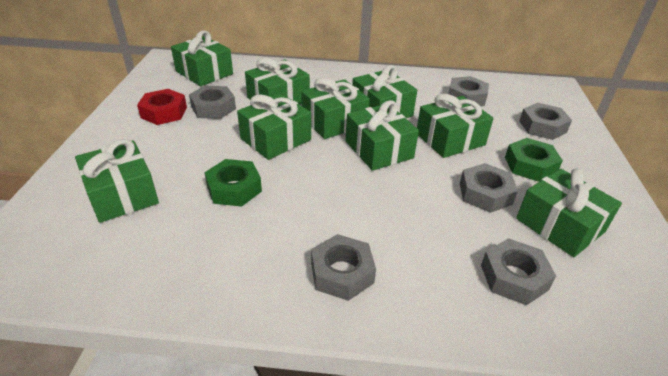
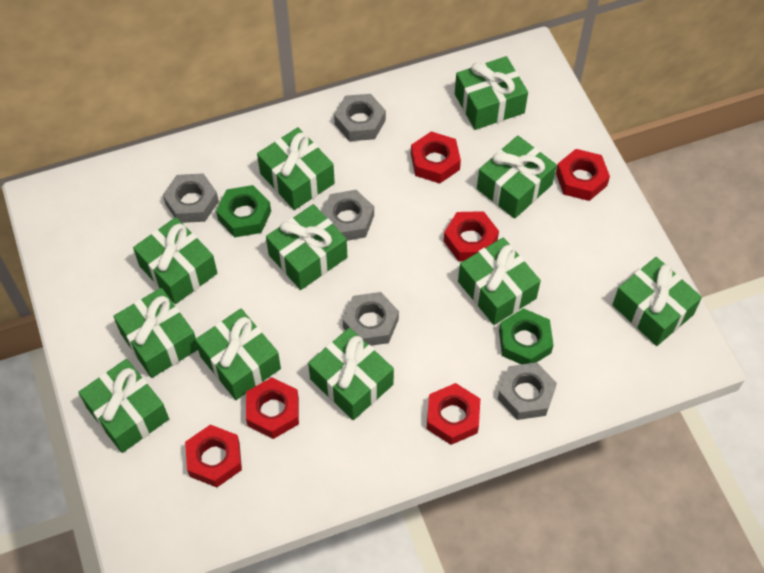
green gift: [75,139,159,223] [171,30,233,86] [237,94,311,160] [245,58,310,105] [301,78,370,139] [345,100,419,171] [352,65,417,118] [417,94,494,158] [516,168,622,257] = 9 -> [78,359,169,453] [113,288,198,378] [133,217,217,304] [195,309,281,400] [257,127,335,210] [266,204,347,290] [308,328,394,420] [455,56,528,130] [458,237,541,325] [477,136,557,219] [612,257,702,346] = 11
grey nut: [189,86,236,119] [311,234,376,301] [448,76,489,106] [460,163,518,213] [481,238,556,305] [519,103,572,140] = 6 -> [163,173,219,223] [322,190,374,241] [334,94,386,141] [343,292,399,346] [498,362,557,420] = 5
red nut: [137,89,187,125] = 1 -> [185,424,242,488] [246,377,299,439] [411,131,461,183] [426,383,480,445] [444,211,499,261] [556,149,610,201] = 6

